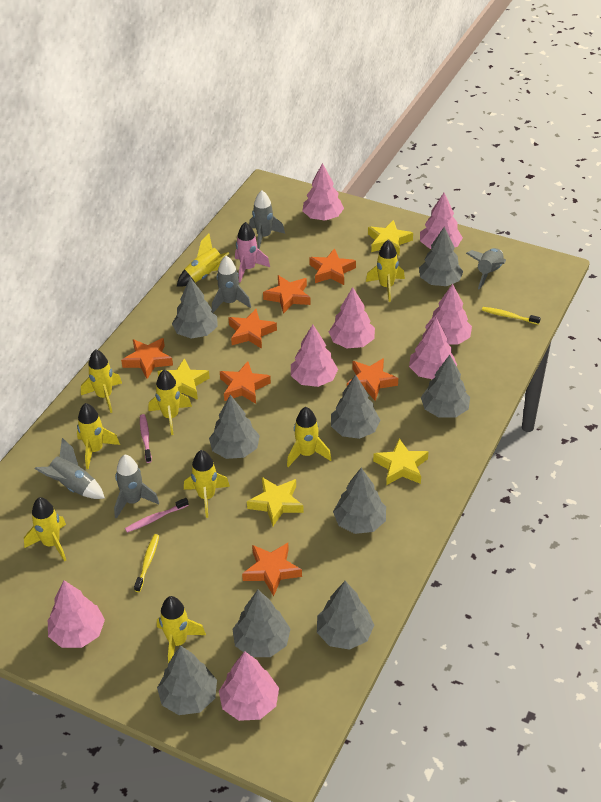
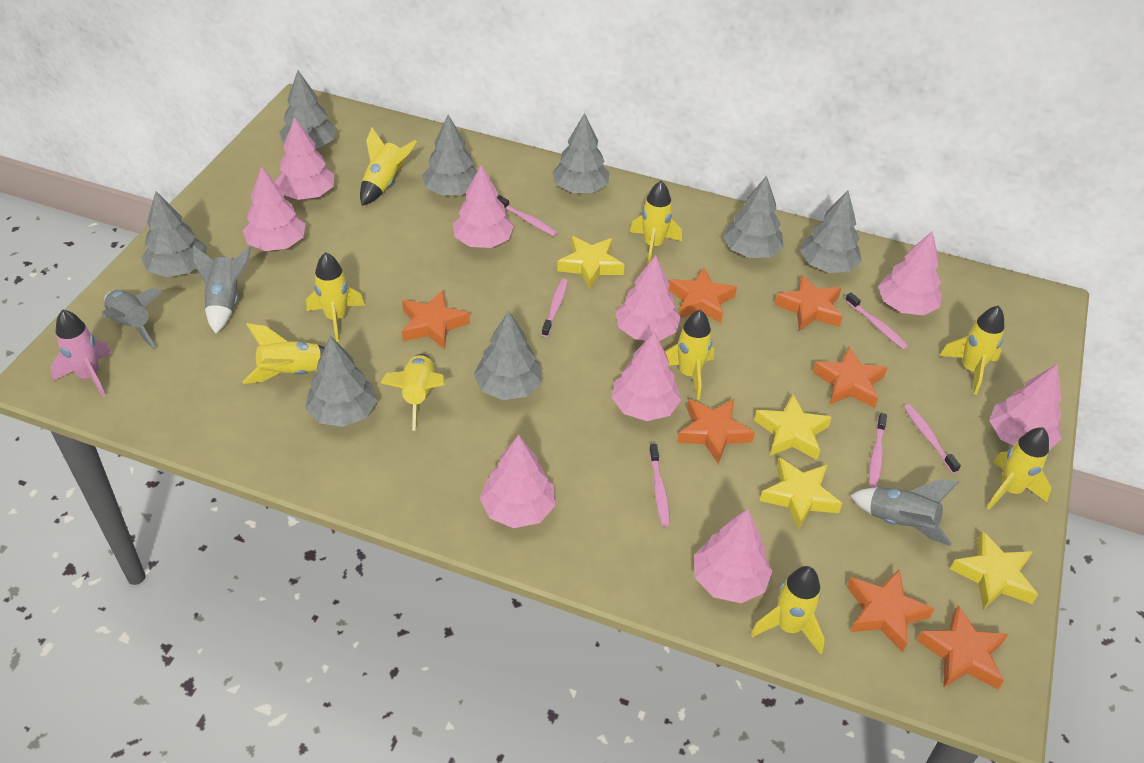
grey rocket: [35,438,105,499] [114,455,159,519] [212,256,251,313] [249,190,285,249] [466,248,506,290] = 5 -> [102,288,163,349] [193,245,252,334] [850,479,959,546] = 3
grey tree: [157,645,217,715] [172,277,218,339] [209,395,260,459] [232,590,290,657] [317,581,374,650] [331,374,380,439] [333,468,386,534] [419,227,463,286] [421,355,470,418] = 9 -> [141,191,207,277] [279,71,336,149] [305,336,378,427] [422,115,477,195] [474,311,542,400] [552,113,610,193] [723,176,783,258] [800,191,862,273] = 8
pink toothbrush: [125,498,189,533] [140,414,152,463] = 2 -> [497,195,558,236] [542,279,568,337] [649,444,670,526] [845,293,908,349] [869,413,887,488] [904,404,961,474] = 6
pink tree: [48,580,105,648] [219,652,279,721] [291,325,338,387] [302,163,344,221] [329,287,375,348] [409,317,457,379] [420,193,463,249] [425,284,472,345] = 8 -> [243,166,306,251] [275,117,334,200] [453,165,514,248] [480,435,555,528] [611,331,681,421] [616,255,681,341] [694,509,772,603] [878,231,942,315] [989,364,1062,450] = 9
yellow toothbrush: [134,534,159,592] [482,307,541,325] = 2 -> none = 0

